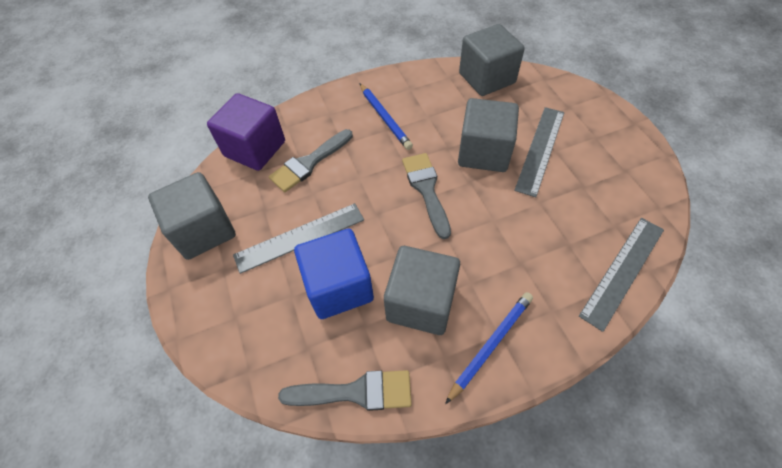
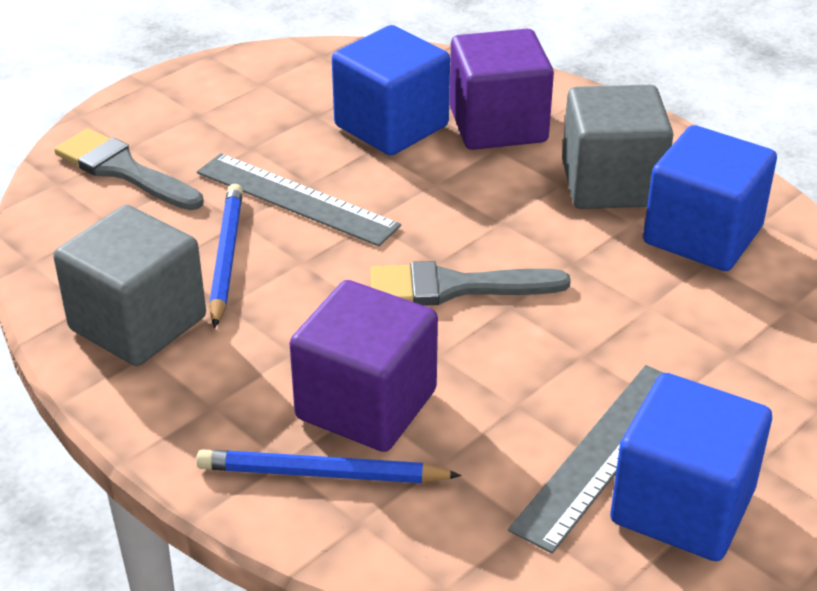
blue cube: [294,228,374,319] = 1 -> [332,25,450,156] [610,373,772,561] [643,125,777,271] = 3
grey brush: [269,129,353,192] [278,370,412,411] [402,153,451,239] = 3 -> [54,128,204,210] [370,261,571,306] = 2
grey cube: [148,172,236,260] [384,246,460,335] [458,98,519,172] [459,24,525,96] = 4 -> [53,205,206,366] [562,85,673,209] = 2
grey ruler: [233,203,364,274] [514,107,564,197] [579,218,664,332] = 3 -> [197,153,401,246] [508,365,663,554] = 2
purple cube: [207,93,285,171] = 1 -> [290,280,438,452] [449,29,554,150] = 2

